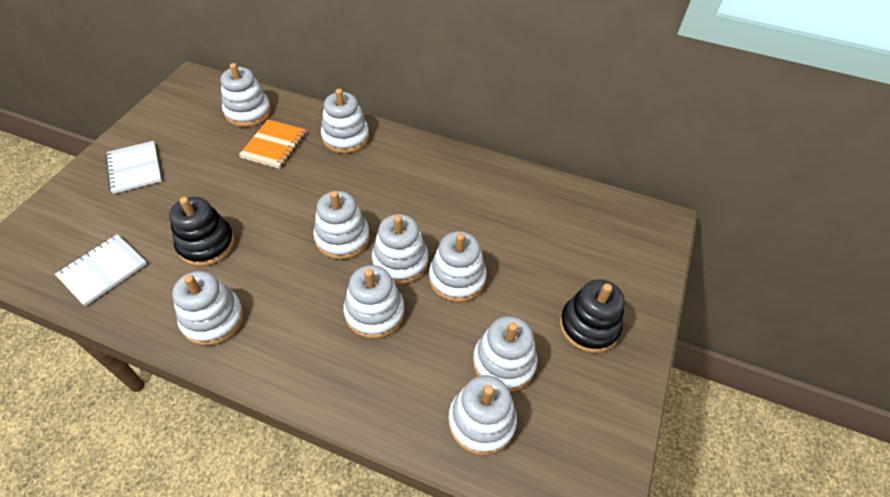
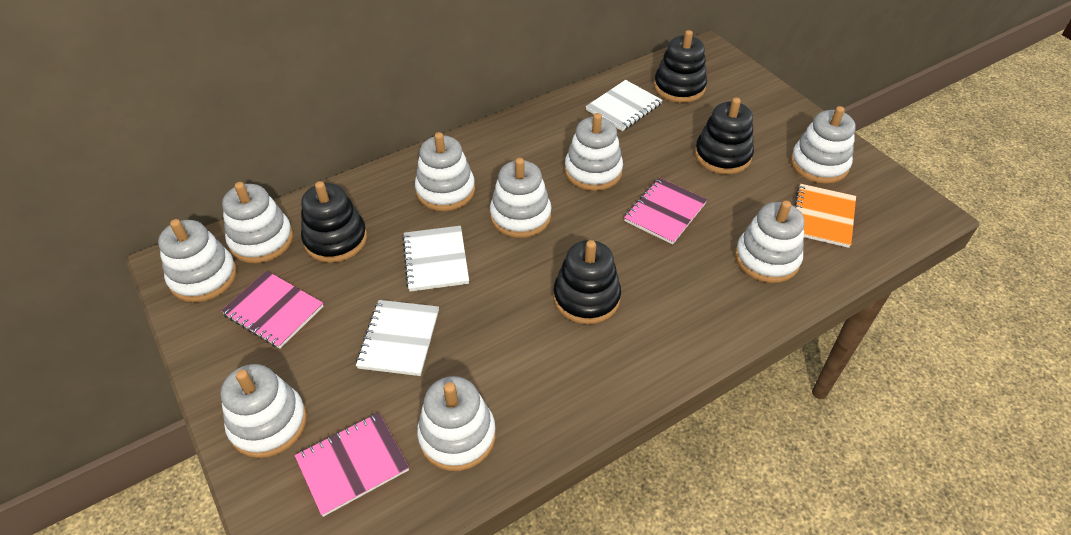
black stacking toy: [169,197,235,266] [560,279,625,353] = 2 -> [301,181,367,263] [553,240,621,324] [654,30,707,103] [695,98,754,175] = 4
pink notebook: none = 0 -> [221,271,324,349] [295,413,409,517] [624,178,707,245] = 3
white notebook: [55,234,147,306] [105,141,162,194] = 2 -> [356,300,439,376] [402,226,469,292] [586,80,663,131] = 3

